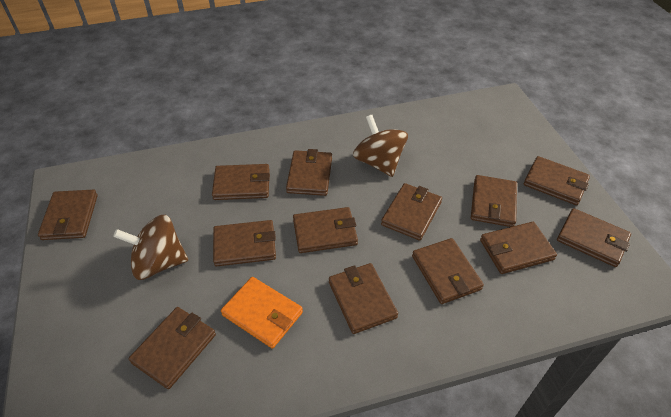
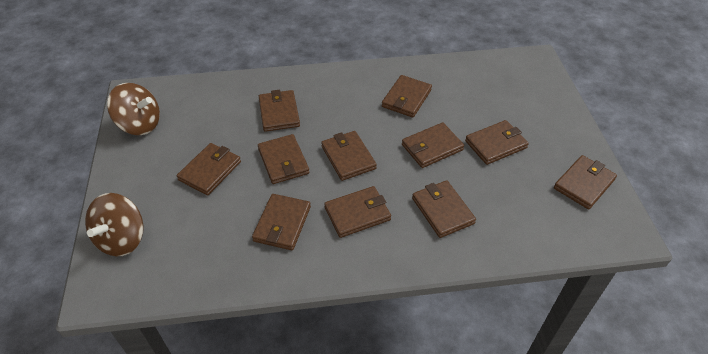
brown wallet: [38,189,98,240] [129,307,216,389] [212,164,270,200] [213,220,276,266] [286,149,332,196] [293,207,358,253] [329,263,398,334] [381,183,442,240] [412,238,484,304] [471,175,517,227] [480,222,557,274] [524,156,590,205] [557,208,631,267] = 13 -> [177,143,241,195] [252,194,311,250] [258,134,310,184] [259,90,300,132] [321,131,377,181] [324,186,391,238] [382,75,432,118] [402,122,464,168] [412,180,476,238] [465,120,529,165] [554,155,617,209] = 11
orange wallet: [221,277,303,349] = 1 -> none = 0

